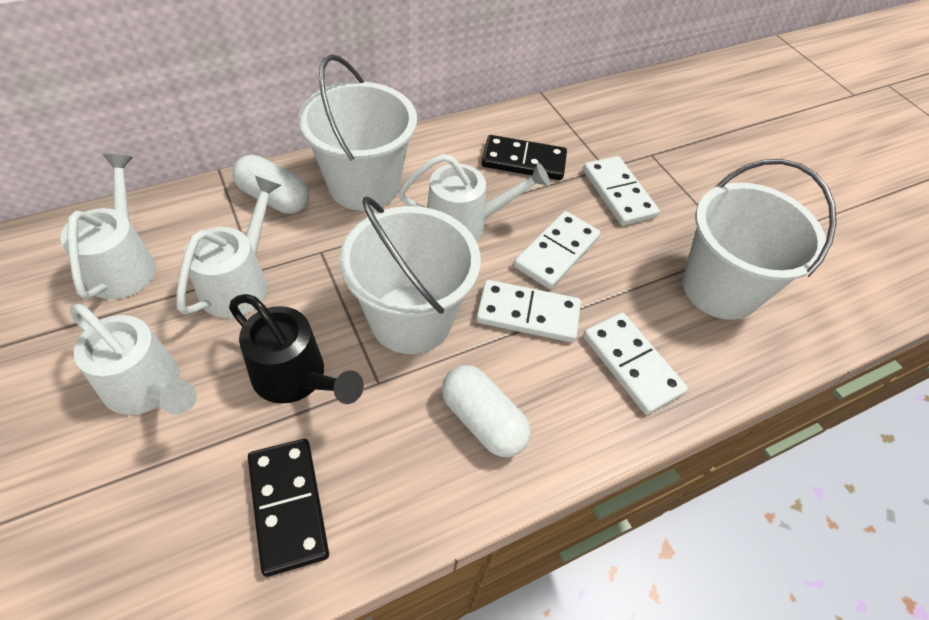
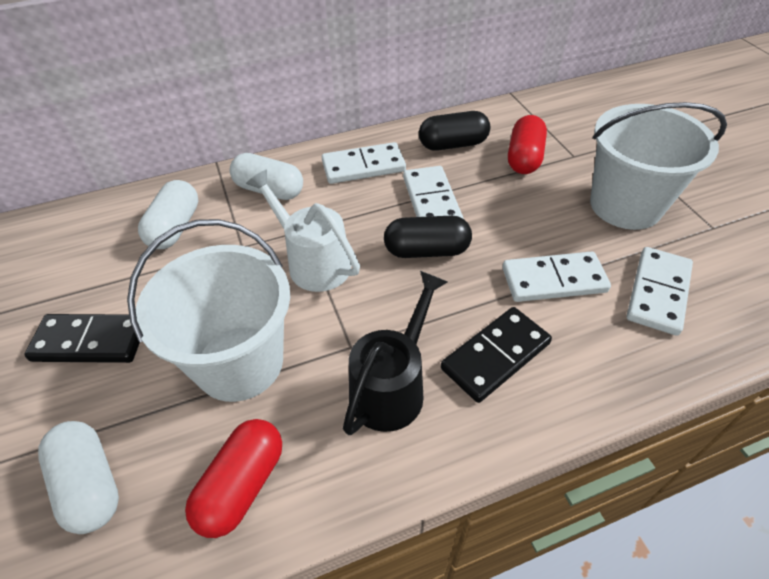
black capsule: none = 0 -> [384,215,472,258] [419,111,490,151] = 2
red capsule: none = 0 -> [185,419,282,538] [508,115,547,174] = 2
white bucket: [298,54,417,211] [339,196,481,354] [683,159,837,320] = 3 -> [127,219,290,402] [590,102,727,230] = 2
white capsule: [232,155,309,214] [442,365,531,457] = 2 -> [38,421,119,534] [138,180,198,249] [230,153,303,200] = 3
white watering can: [60,154,156,300] [70,304,197,415] [176,176,281,318] [398,154,550,240] = 4 -> [246,170,360,292] = 1

